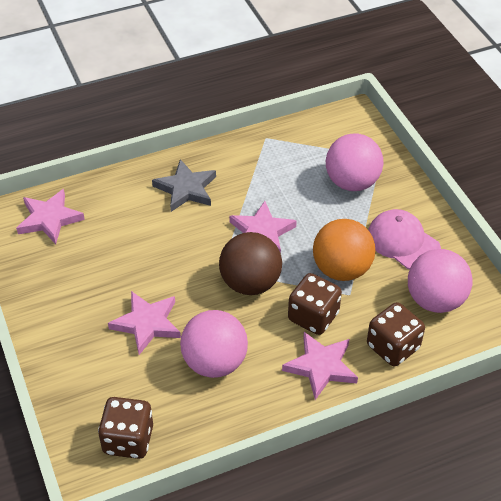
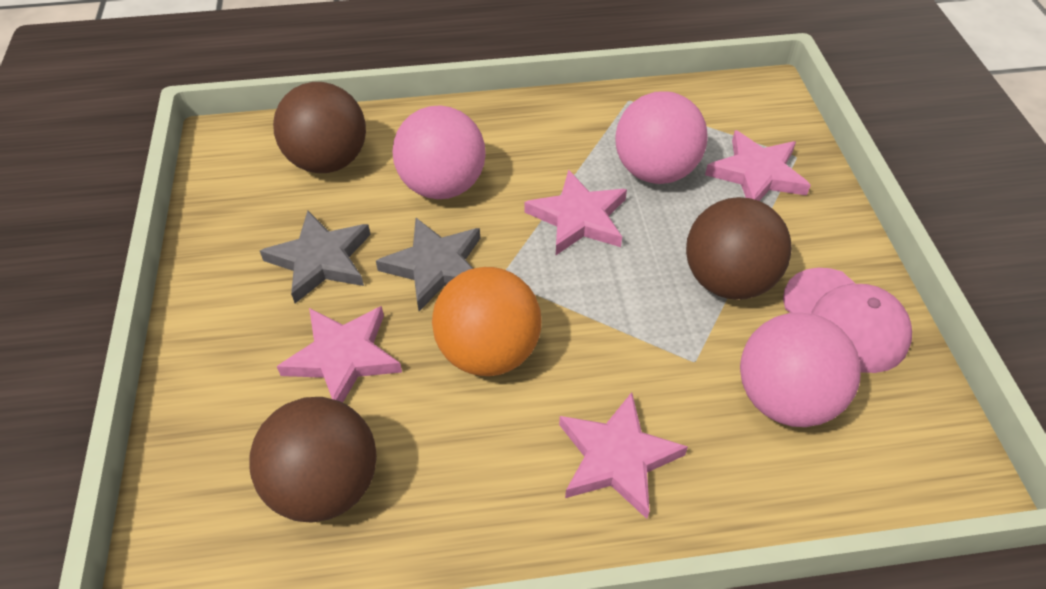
brown ball: [219,232,282,295] = 1 -> [249,397,377,523] [273,82,366,173] [686,197,792,300] = 3
brown dice: [98,397,153,459] [288,273,342,335] [367,302,425,366] = 3 -> none = 0
grey star: [152,159,216,212] = 1 -> [260,211,371,303] [376,218,480,311] = 2

